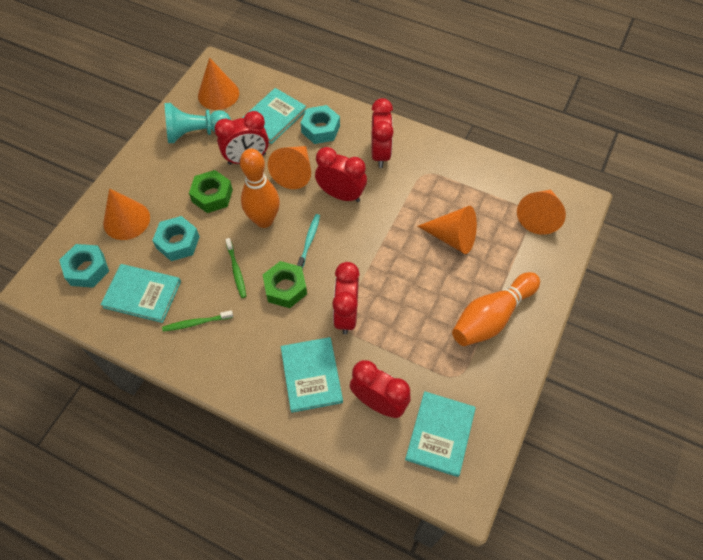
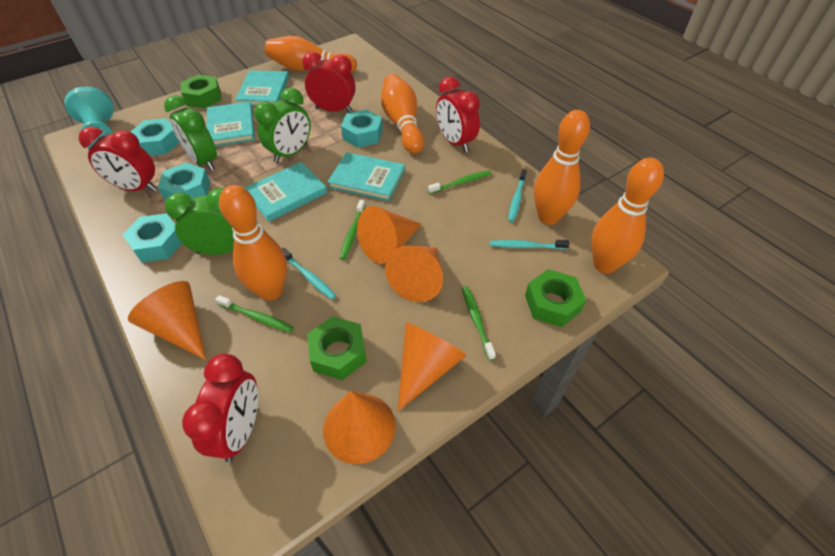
green clock: none = 0 -> [164,95,217,171] [165,188,234,255] [254,88,311,163] = 3
green nut: [189,170,233,213] [263,261,307,308] = 2 -> [181,75,221,108] [307,316,367,380] [525,269,586,327] = 3
green toothbrush: [162,310,233,331] [225,238,246,298] = 2 -> [215,295,294,333] [340,200,365,260] [428,170,492,194] [462,286,496,360] = 4
orange bowling pin: [240,149,280,228] [452,272,540,346] = 2 -> [219,185,287,301] [265,36,357,73] [381,74,424,154] [534,110,590,225] [591,158,664,274] = 5
red clock: [214,111,269,165] [315,147,367,202] [332,262,360,335] [350,360,411,418] [372,98,394,168] = 5 -> [78,126,157,191] [182,354,258,462] [302,52,356,113] [436,77,480,152] = 4
turquoise nut: [59,244,109,288] [152,216,200,261] [301,105,340,144] = 3 -> [123,213,182,263] [130,118,180,156] [158,163,210,201] [341,109,383,148] = 4
turquoise toothbrush: [297,214,320,269] = 1 -> [282,247,336,300] [490,240,570,250] [508,169,527,222] = 3

